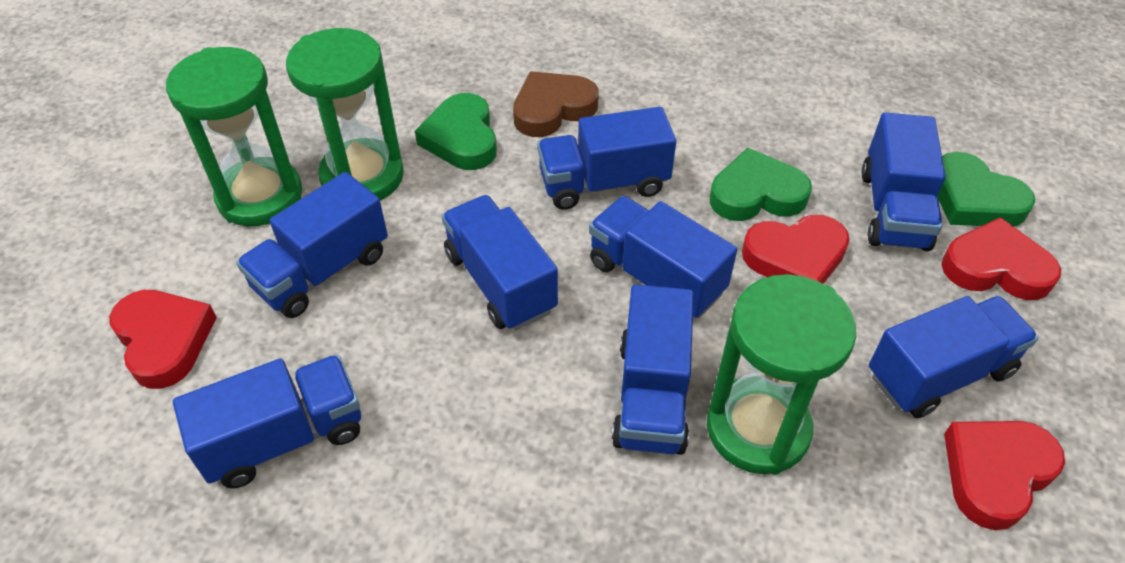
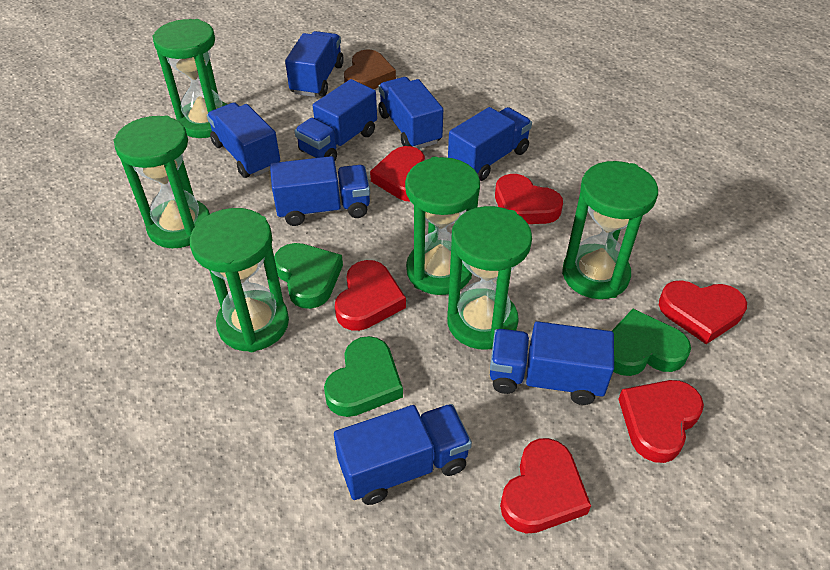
green hourglass: [166,47,302,226] [286,28,404,200] [707,274,856,475] = 3 -> [113,116,210,248] [153,19,227,138] [190,208,289,352] [405,157,480,295] [447,206,532,350] [562,161,658,299] = 6
red heart: [109,290,217,389] [742,215,850,284] [941,217,1061,300] [944,421,1065,530] = 4 -> [335,260,406,331] [370,146,425,201] [495,174,563,224] [500,438,591,534] [618,380,704,463] [659,280,747,344] = 6

